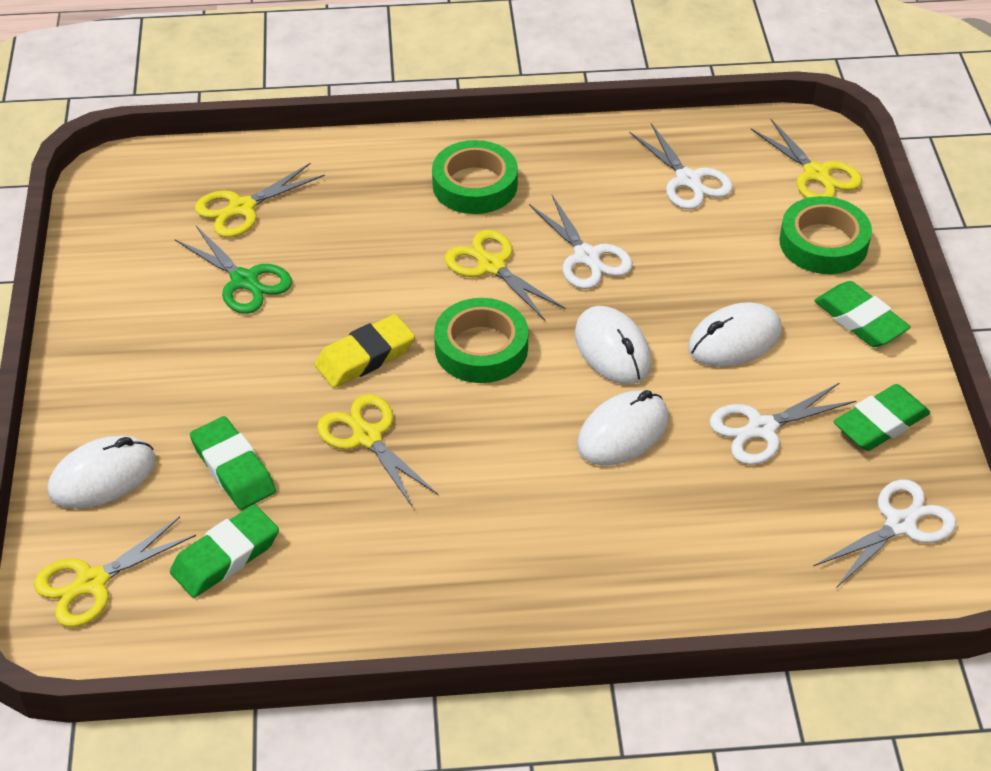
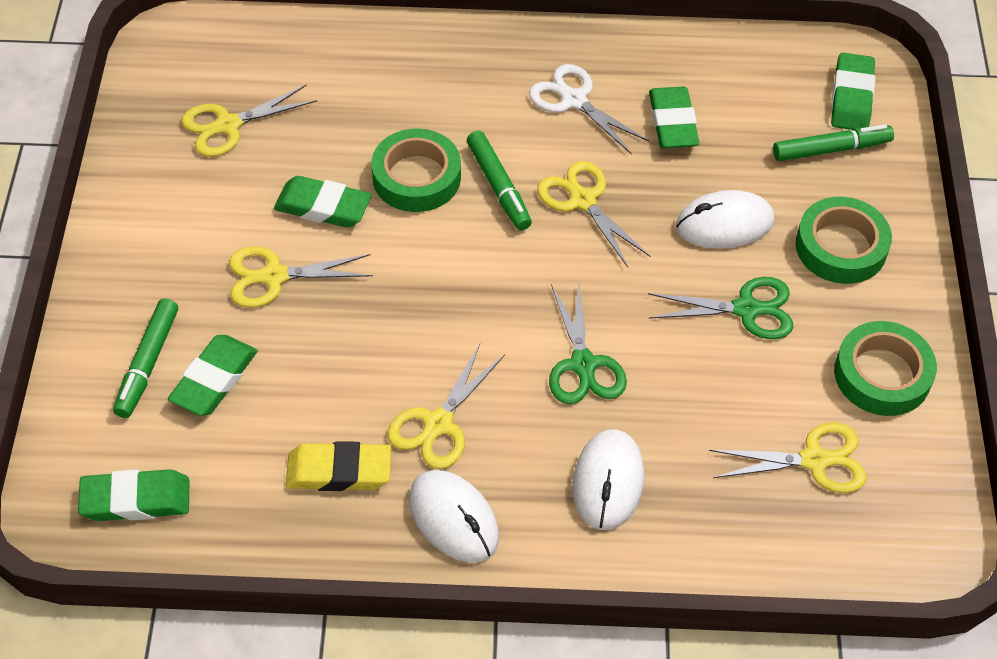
green eraser: [170,505,279,598] [190,416,276,510] [814,281,911,347] [834,384,930,451] = 4 -> [78,469,189,521] [168,335,258,416] [274,176,372,228] [649,86,699,148] [831,53,875,130] = 5
green marker: none = 0 -> [113,299,178,418] [467,131,532,231] [773,124,894,161] = 3
green scissors: [175,226,292,314] = 1 -> [549,283,627,404] [648,277,793,339] = 2
white mouse: [48,436,156,509] [575,306,652,385] [577,390,669,466] [688,302,782,367] = 4 -> [409,470,499,563] [573,429,644,530] [676,190,774,249] = 3
white scissors: [529,195,633,289] [630,123,733,209] [710,383,856,465] [813,479,956,588] = 4 -> [529,64,649,155] = 1

